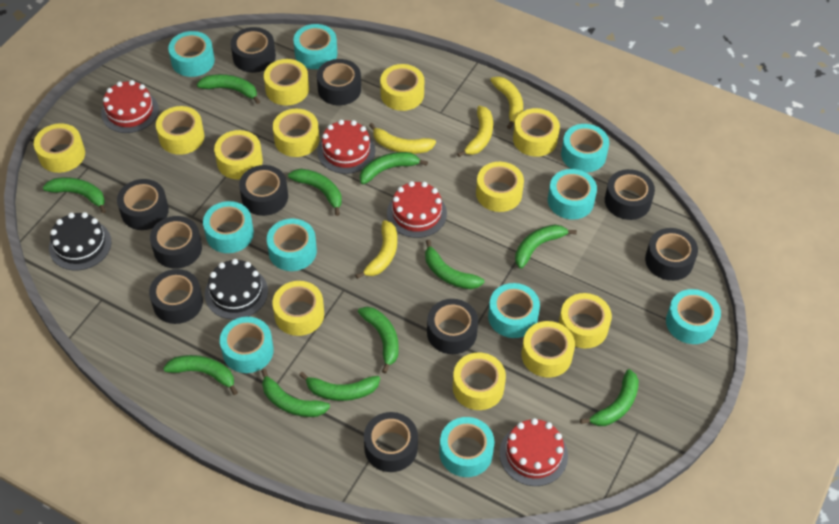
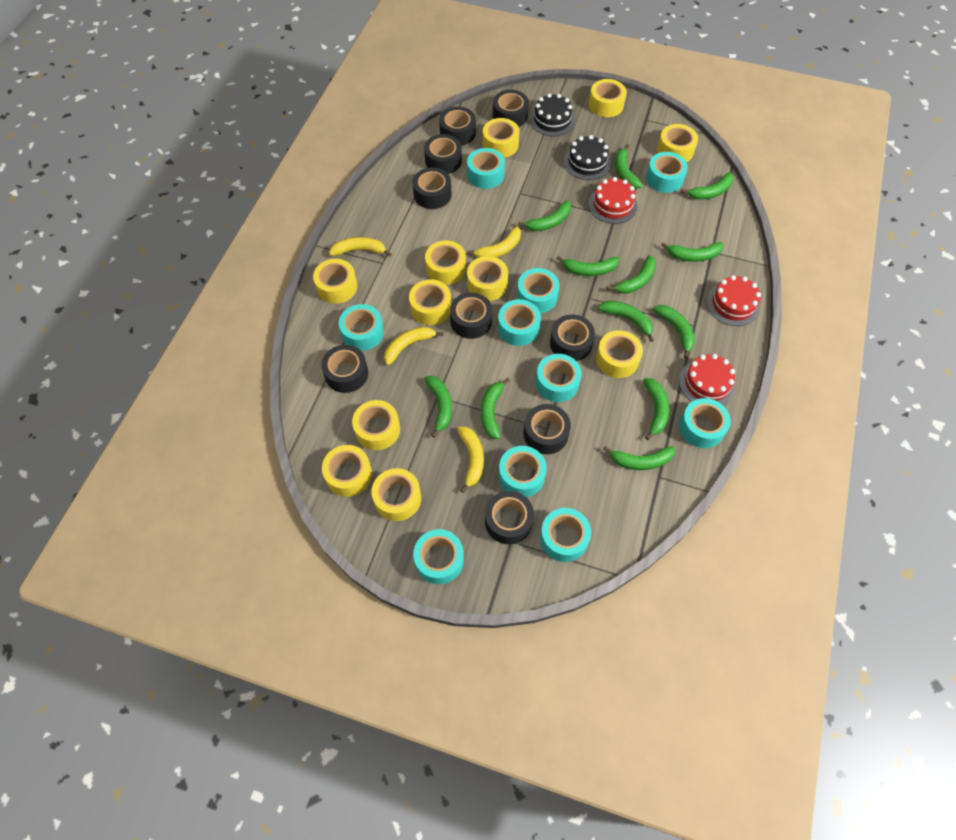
black tape: [117,179,169,230] [149,269,203,324] [150,216,202,269] [231,27,276,73] [239,165,288,216] [317,59,361,105] [364,412,418,472] [427,299,478,354] [605,169,655,220] [645,228,698,281] = 10 -> [321,345,368,393] [412,167,452,209] [424,134,462,174] [439,107,476,146] [450,292,492,339] [485,491,534,544] [493,90,529,127] [524,404,571,454] [550,315,595,361] = 9
green banana: [43,177,106,213] [163,355,238,395] [197,74,260,104] [261,369,330,417] [288,169,342,216] [299,372,380,401] [358,307,399,374] [360,152,428,184] [425,240,484,289] [515,225,577,269] [580,369,639,426] = 11 -> [424,376,452,438] [481,378,510,439] [518,200,571,231] [556,256,619,276] [598,301,654,342] [603,446,675,470] [607,255,656,294] [615,144,643,189] [643,378,669,440] [653,305,695,359] [661,242,723,262] [681,172,734,199] = 12
red cake: [101,80,159,133] [317,120,375,174] [387,181,447,238] [499,418,568,486] = 4 -> [589,177,638,224] [679,354,736,405] [707,275,761,326] = 3
yellow tape: [34,123,85,173] [156,106,204,155] [214,130,263,179] [264,59,309,106] [272,281,324,336] [273,109,319,157] [380,64,424,111] [453,353,506,410] [476,162,524,212] [513,108,560,157] [522,321,575,378] [559,293,612,348] = 12 -> [313,259,357,304] [322,445,372,497] [352,400,400,450] [372,468,421,521] [409,279,451,325] [425,240,466,285] [467,256,508,301] [483,118,520,158] [589,79,627,117] [596,330,643,378] [657,124,698,162] = 11

